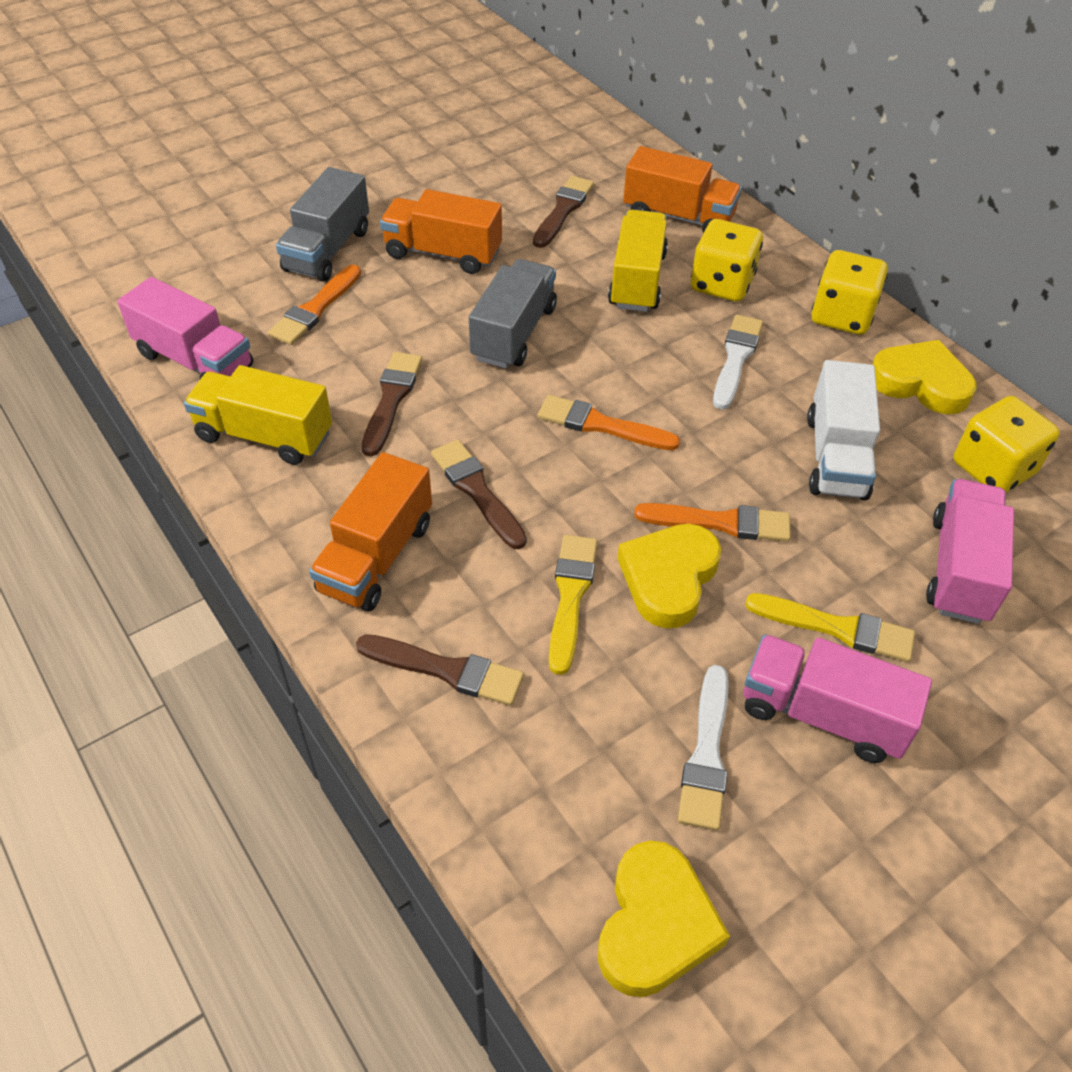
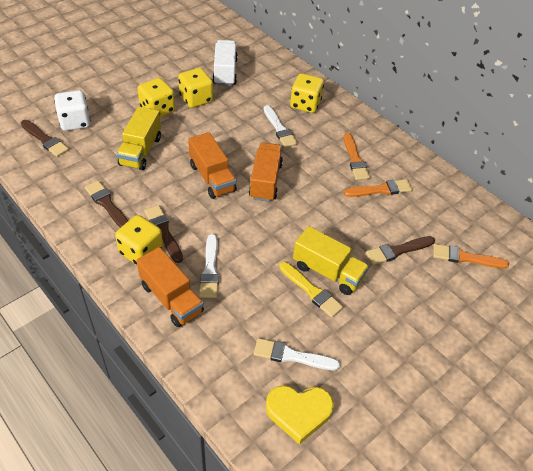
grey truck: [276,167,369,282] [469,259,557,368] = 2 -> none = 0
pink truck: [117,277,253,379] [744,635,932,763] [926,479,1014,624] = 3 -> none = 0
white brush: [678,665,729,831] [713,315,763,410] = 2 -> [199,234,219,298] [254,338,340,370] [263,105,298,148] = 3
white dice: none = 0 -> [54,90,91,131] = 1
yellow brush: [549,535,597,675] [745,593,915,662] = 2 -> [279,262,343,318] = 1
yellow dice: [691,219,763,302] [811,250,888,335] [954,396,1060,493] = 3 -> [115,215,163,265] [137,78,175,117] [178,68,213,108] [290,73,324,113] = 4
yellow heart: [598,841,730,997] [617,524,721,628] [872,340,977,414] = 3 -> [266,385,334,445] = 1

